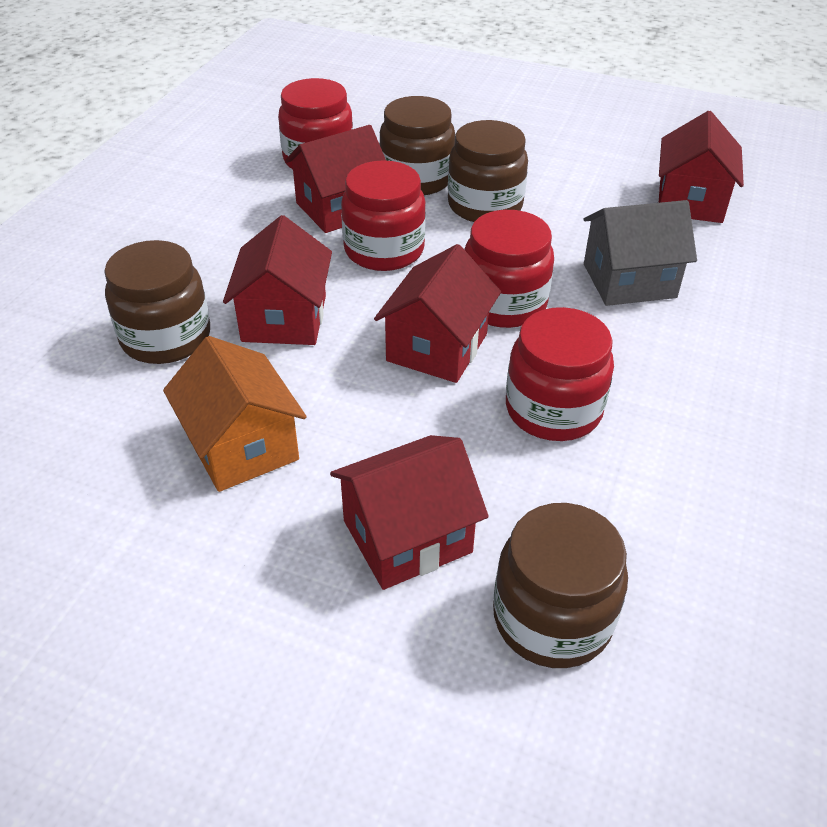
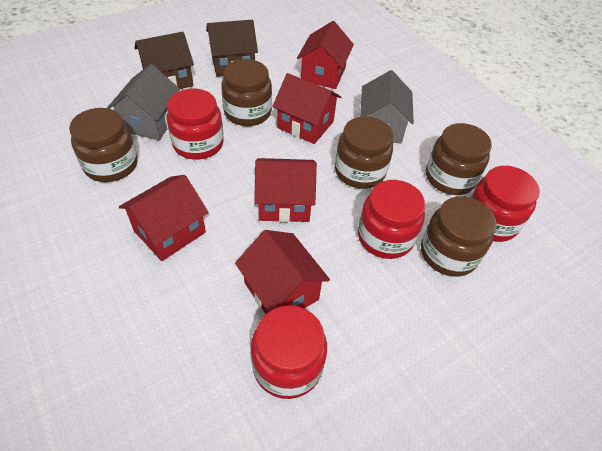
brown house: none = 0 -> [135,32,194,89] [206,20,258,77] = 2
brown jar: [104,240,210,364] [379,96,455,195] [448,120,528,222] [493,503,628,668] = 4 -> [69,108,138,182] [221,59,272,126] [335,116,393,189] [421,196,496,277] [426,123,492,195] = 5
grey house: [584,200,697,306] = 1 -> [107,64,180,140] [360,70,414,144] = 2
orange house: [163,336,307,492] = 1 -> none = 0

